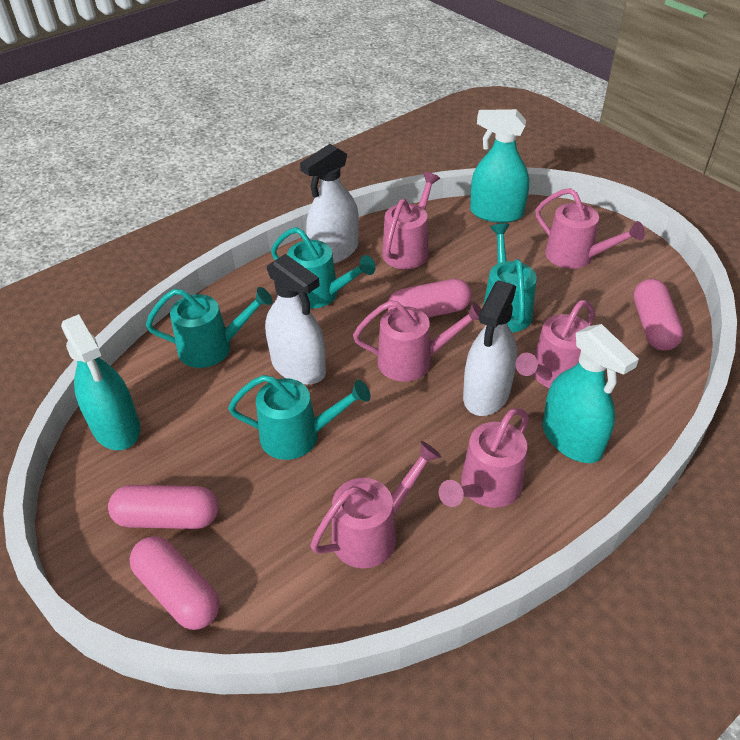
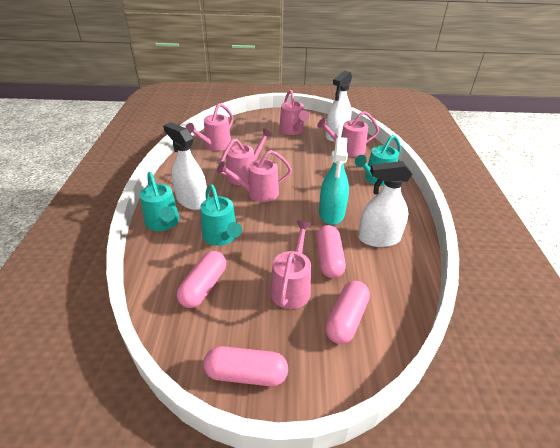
turquoise spray bottle: [61,314,140,450] [470,109,529,223] [542,324,639,463] = 3 -> [319,137,349,225] = 1
turquoise watering can: [146,287,273,368] [228,375,371,460] [271,227,375,309] [483,223,537,332] = 4 -> [140,172,179,231] [200,184,242,246] [355,135,401,186] = 3

